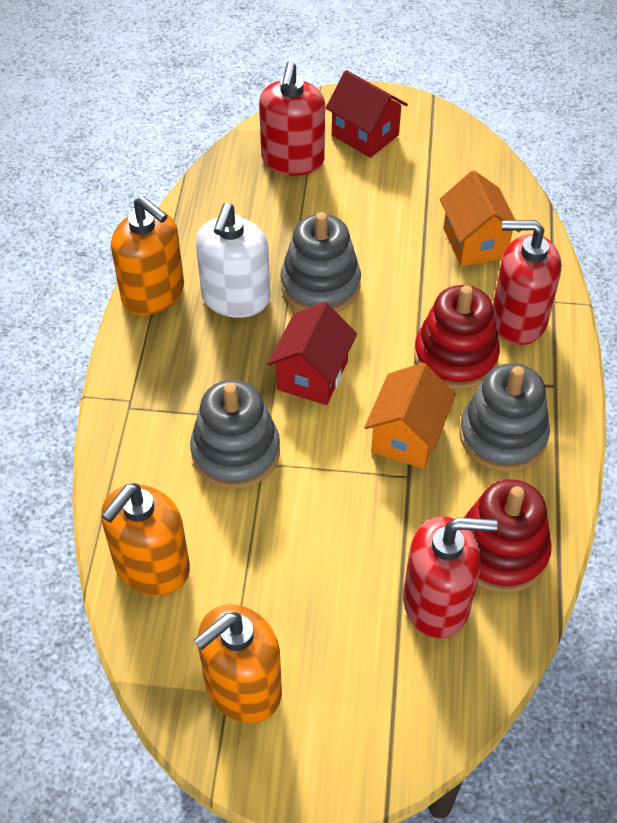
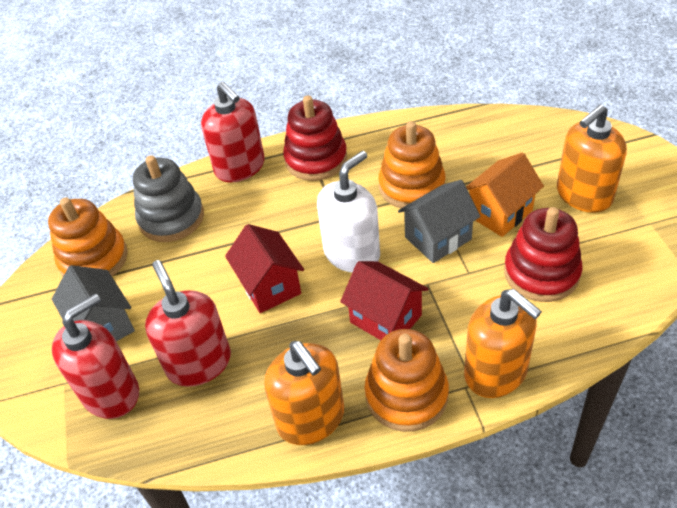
grey house: none = 0 -> [52,265,135,341] [398,180,480,263] = 2
grey stacking toy: [190,380,280,489] [280,212,361,312] [459,363,550,472] = 3 -> [133,155,204,242] = 1
orange house: [364,363,456,469] [440,171,521,267] = 2 -> [466,152,544,237] = 1
orange stacking toy: none = 0 -> [48,197,128,277] [364,329,449,432] [378,121,446,208] = 3

